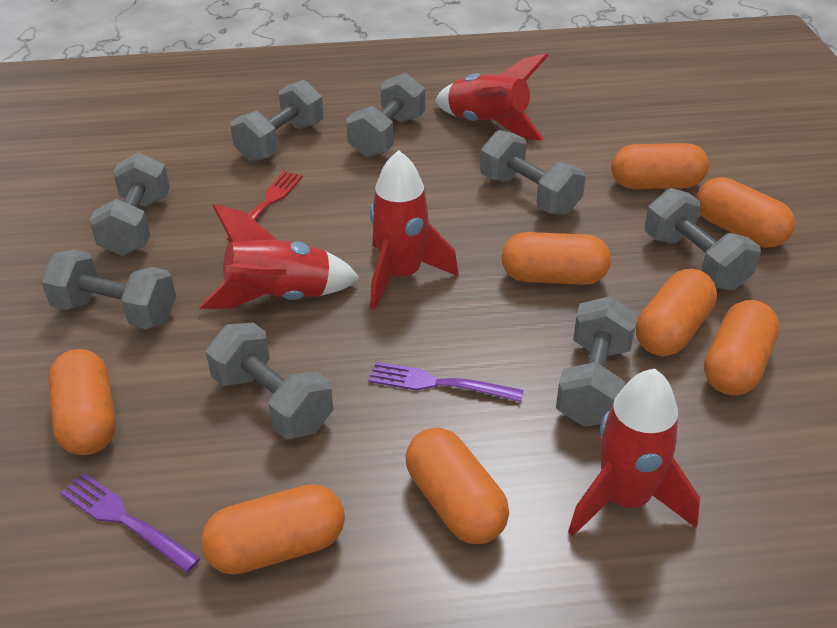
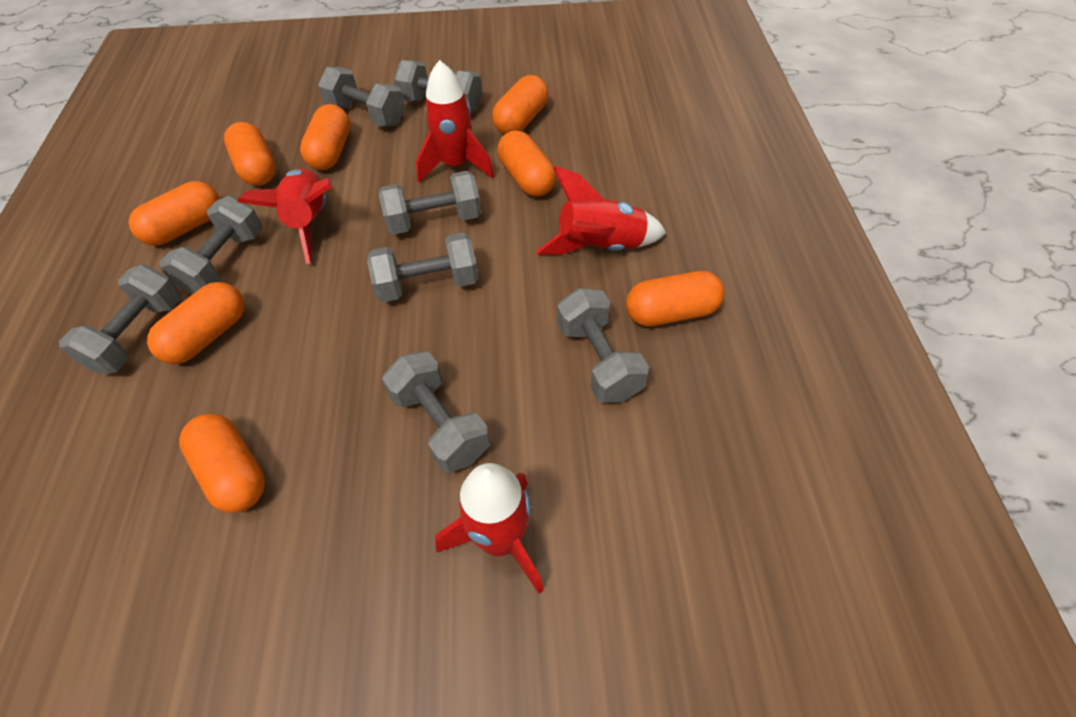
purple fork: [60,473,200,573] [368,362,524,402] = 2 -> none = 0
red fork: [227,171,303,242] = 1 -> none = 0

